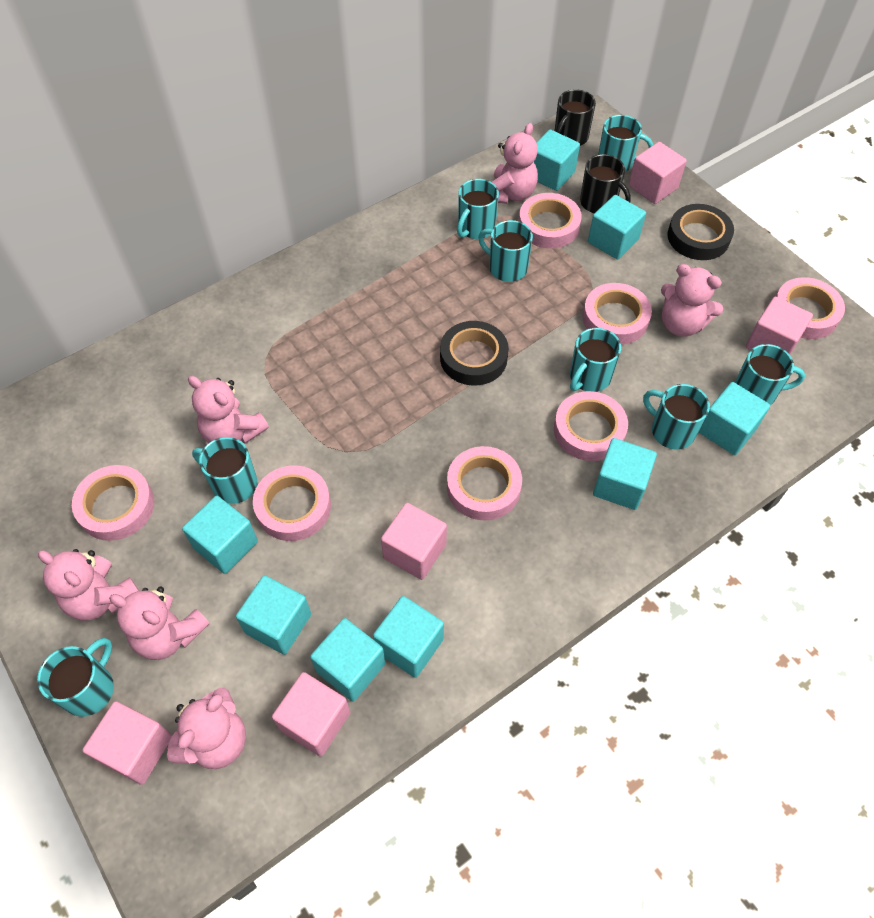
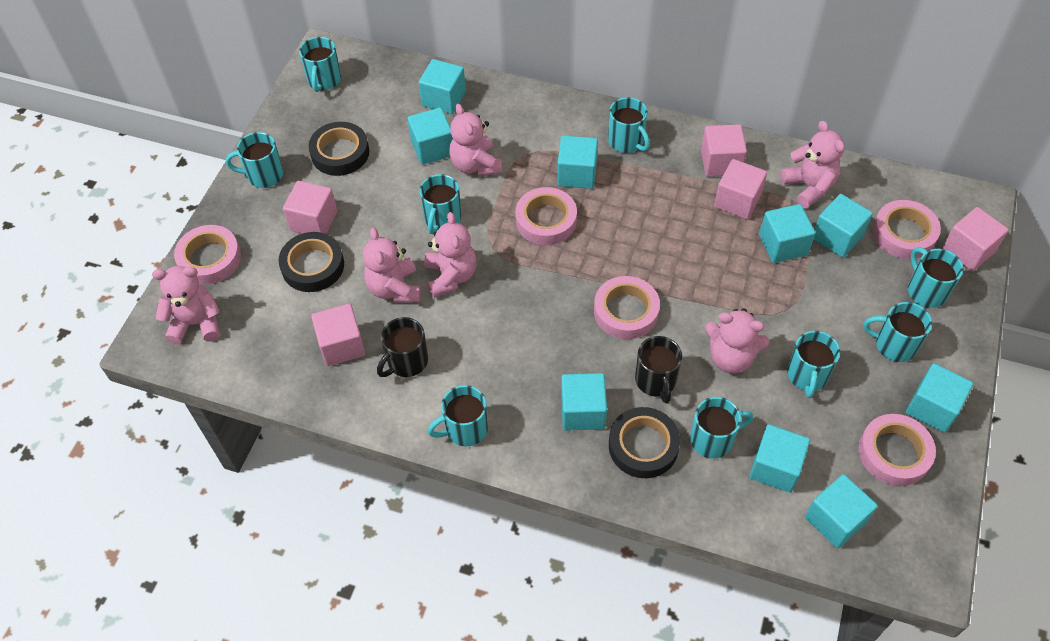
black tape: [440,321,509,385] [668,204,734,260] = 2 -> [279,232,344,292] [308,122,369,176] [609,407,680,478] = 3
pink tape: [72,465,154,541] [253,465,331,541] [447,446,522,521] [519,193,582,249] [554,391,628,461] [582,283,652,345] [776,277,845,339] = 7 -> [174,225,241,285] [515,187,577,245] [594,276,660,339] [859,414,936,486] [873,200,941,259] = 5
turquoise cube: [182,496,258,574] [236,575,311,655] [310,618,385,702] [373,596,444,678] [534,130,580,191] [588,195,646,260] [593,438,657,510] [699,382,770,455] = 8 -> [408,107,453,165] [419,59,466,114] [557,135,598,189] [561,373,607,431] [749,424,810,493] [759,204,816,263] [805,474,878,548] [814,194,873,257] [906,363,973,433] = 9
turquoise mug: [37,638,114,717] [192,437,257,504] [457,179,499,239] [478,220,533,282] [570,328,621,392] [598,115,653,172] [643,384,710,450] [735,344,805,406] = 8 -> [226,132,283,188] [299,37,341,92] [419,174,461,234] [428,385,488,447] [608,97,650,153] [690,397,753,459] [787,331,840,398] [863,302,932,362] [908,247,963,308] = 9

